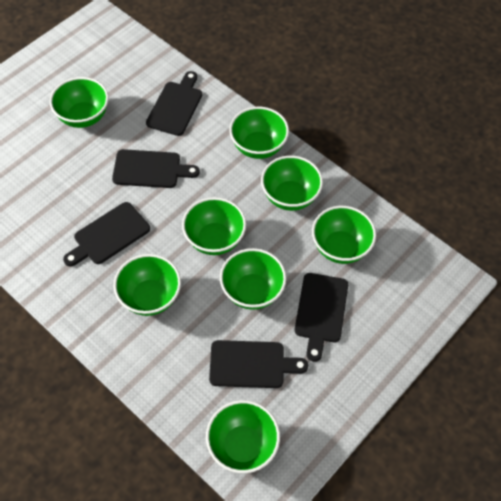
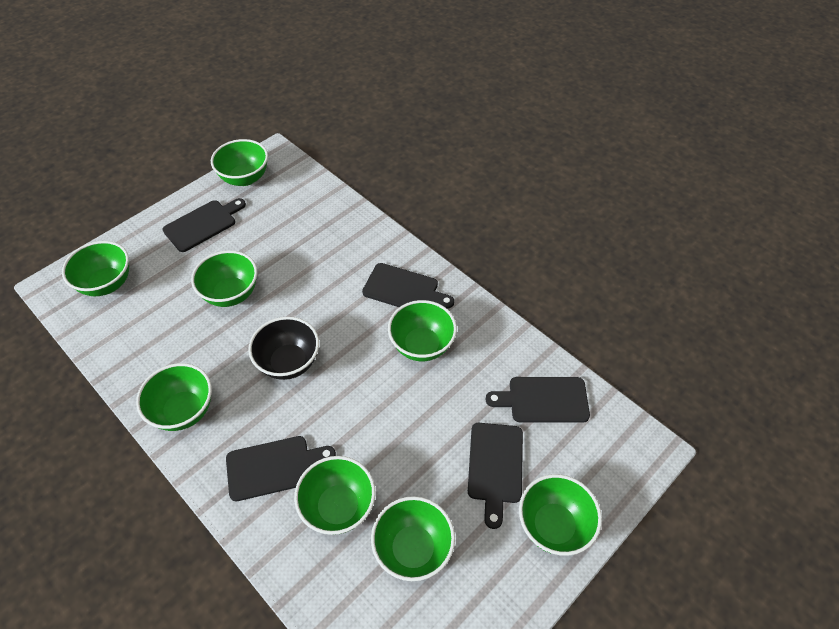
black bowl: none = 0 -> [248,317,319,380] = 1

